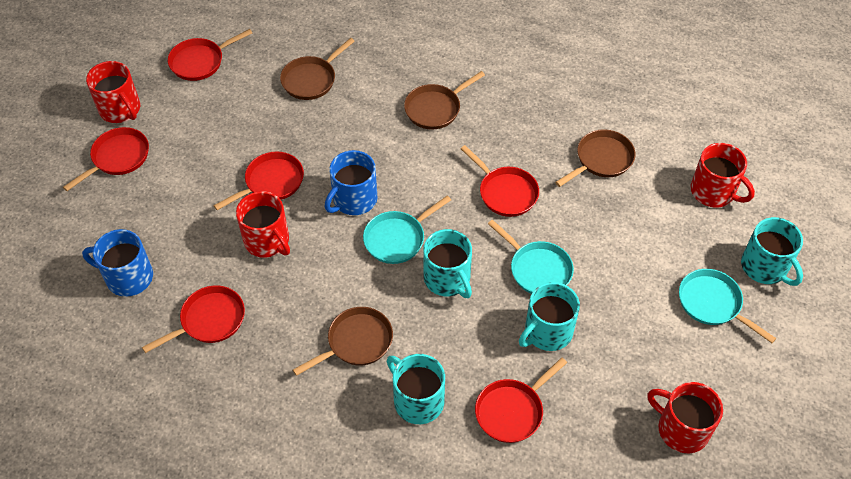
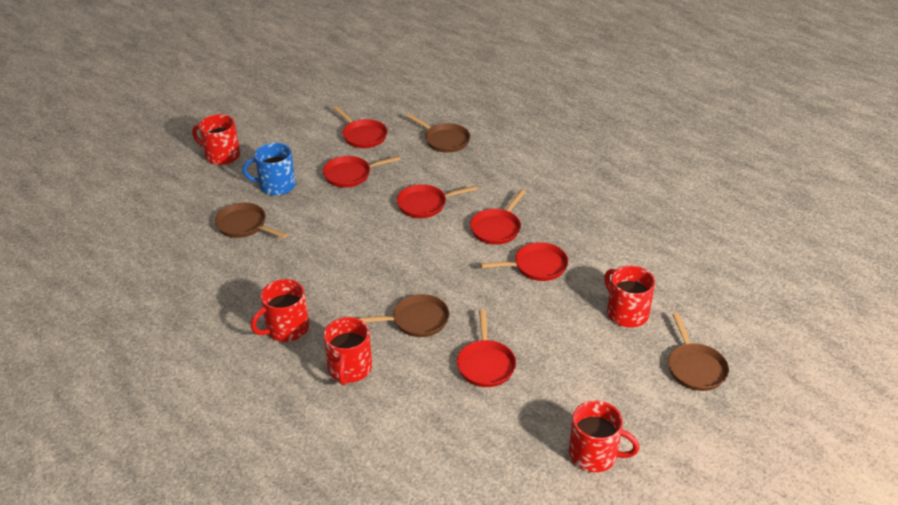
blue mug: [82,229,153,297] [324,150,377,215] = 2 -> [242,143,296,196] = 1
red mug: [86,61,140,123] [236,191,290,258] [648,382,723,453] [691,143,755,208] = 4 -> [192,114,240,165] [251,279,309,342] [324,317,372,385] [569,400,640,472] [604,266,655,327] = 5
turquoise mug: [387,354,445,424] [423,229,472,298] [519,282,580,351] [741,217,803,286] = 4 -> none = 0
turquoise pan: [363,196,451,264] [488,220,574,294] [679,269,776,343] = 3 -> none = 0

